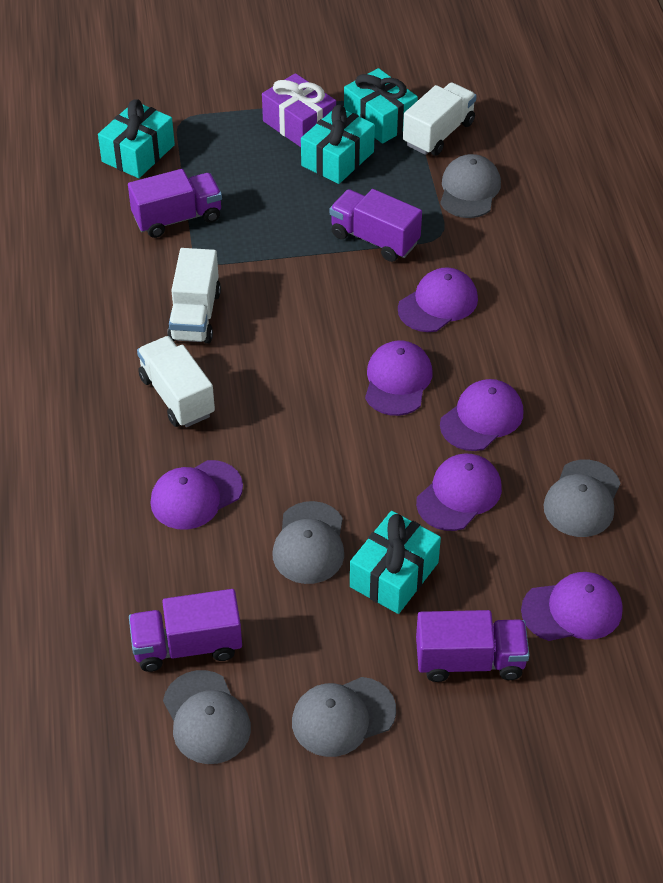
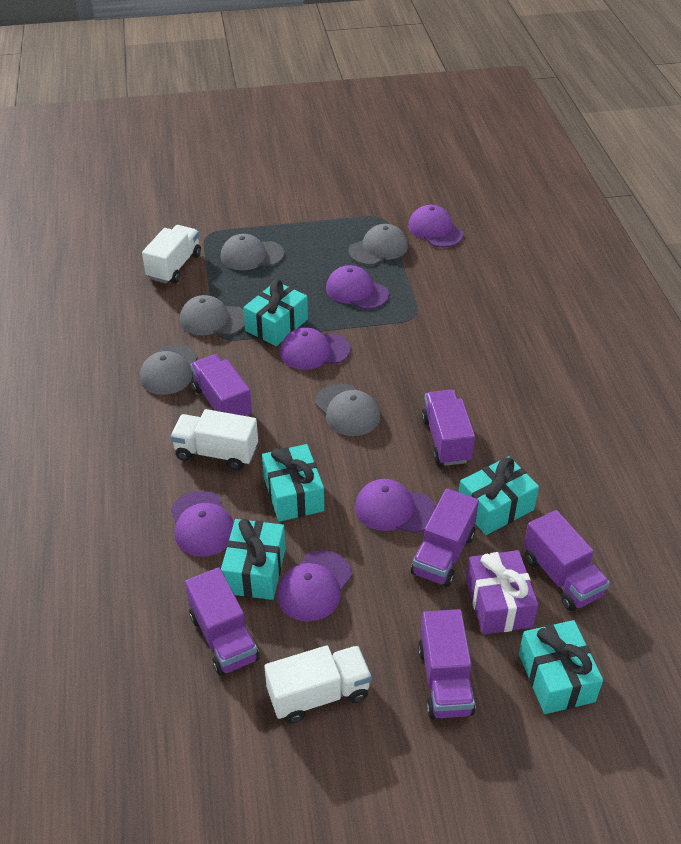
purple truck: [128,169,222,238] [129,589,242,672] [330,189,422,262] [416,610,529,682] = 4 -> [185,567,259,676] [191,354,252,416] [411,488,479,587] [418,609,476,718] [422,390,475,466] [524,510,610,611] = 6
turquoise gift: [98,99,175,178] [301,105,375,184] [344,68,418,144] [350,511,441,614] = 4 -> [221,519,286,600] [243,279,308,346] [262,444,324,522] [459,456,539,535] [519,620,603,714] = 5

